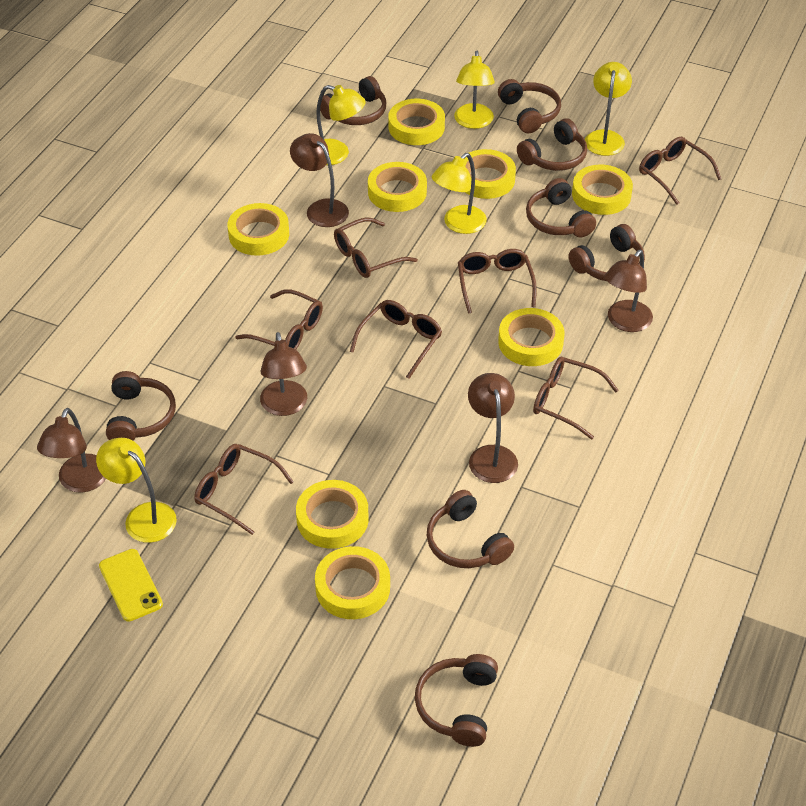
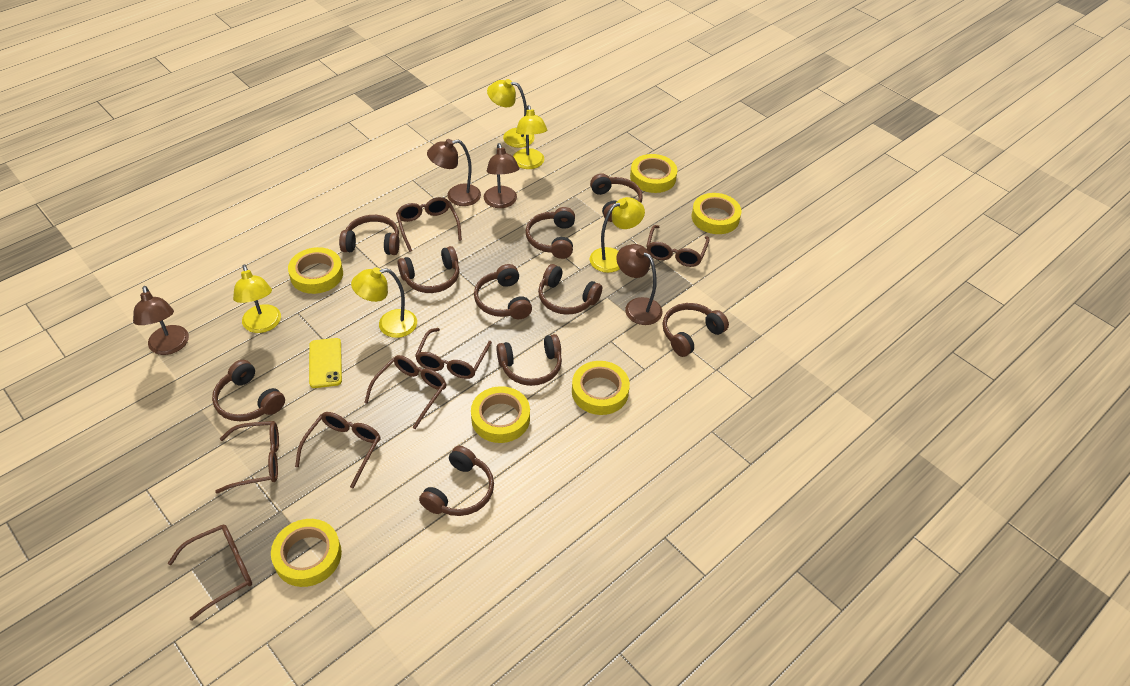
brown headphones: [106,371,176,441] [320,76,386,125] [415,654,498,747] [427,490,514,568] [498,79,561,133] [517,118,587,171] [526,178,596,237] [569,224,645,281] = 8 -> [212,360,285,422] [339,215,399,255] [398,246,459,293] [419,446,494,516] [474,264,532,319] [496,334,562,386] [526,207,575,259] [538,264,602,315] [590,173,643,222] [663,303,729,357] = 10
brown lamp: [37,408,106,493] [260,332,307,416] [290,133,349,227] [468,373,518,483] [604,250,653,332] = 5 -> [133,286,189,355] [427,139,481,206] [484,143,520,208] [617,244,663,325] = 4
yellow tape: [228,203,289,256] [296,480,369,549] [315,546,390,619] [368,162,427,212] [388,99,445,145] [463,149,516,199] [498,308,565,366] [572,165,633,215] = 8 -> [271,519,342,587] [288,247,343,294] [471,386,530,443] [572,361,630,415] [630,154,677,193] [691,193,742,234] = 6

